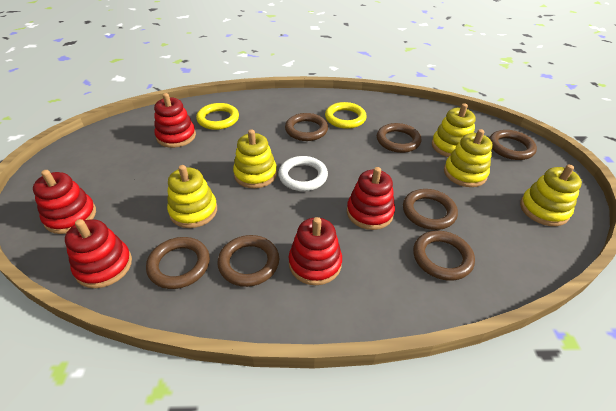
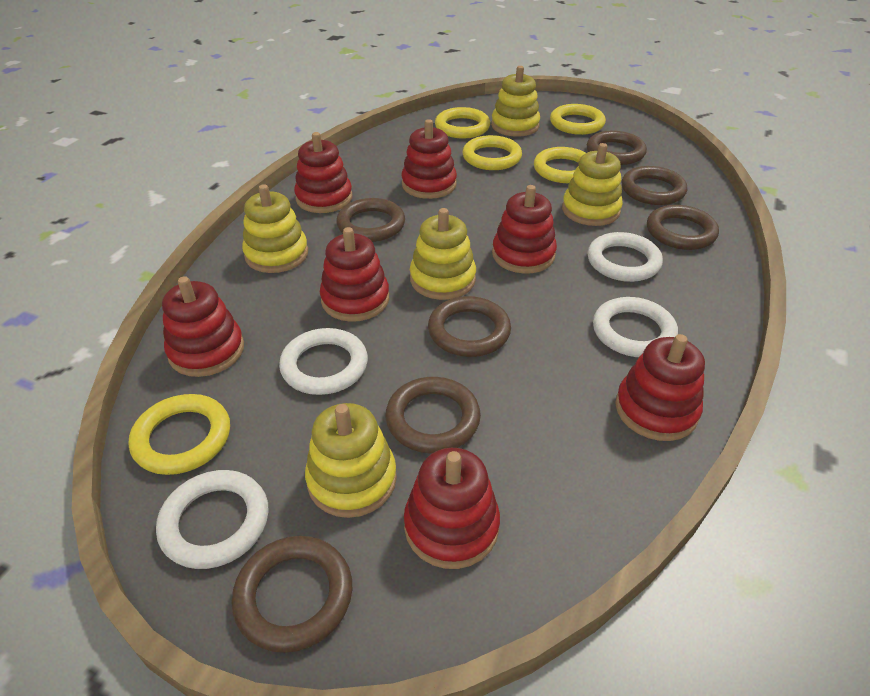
red stacking toy: [33,170,96,234] [65,219,132,288] [154,93,196,148] [289,217,342,285] [347,167,395,230] = 5 -> [162,276,244,377] [294,132,352,213] [320,227,389,322] [402,119,457,199] [404,448,500,569] [492,185,557,274] [615,334,705,441] = 7
white ring: [278,156,328,191] = 1 -> [156,470,269,569] [279,328,368,395] [587,232,663,282] [593,297,678,357] = 4
yellow ring: [196,103,239,130] [325,102,367,129] = 2 -> [129,394,230,475] [435,107,490,138] [462,135,522,170] [534,147,586,183] [550,104,606,135] = 5

